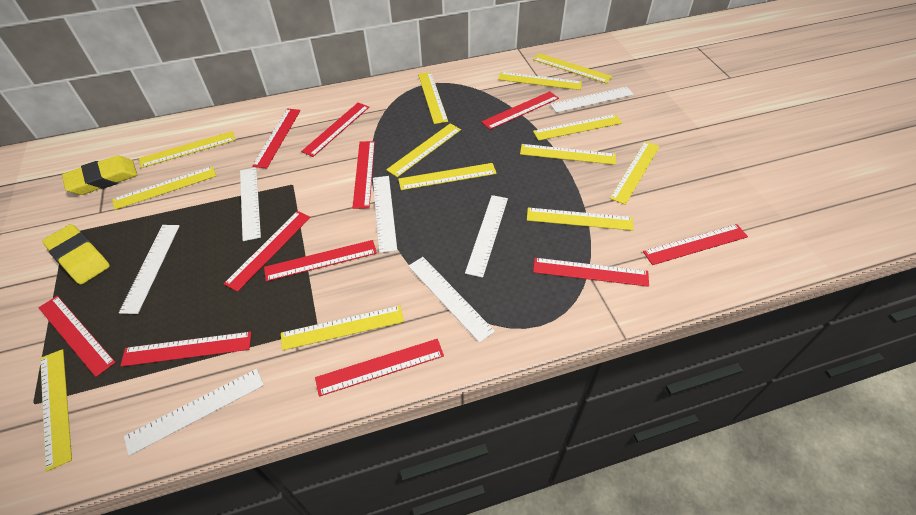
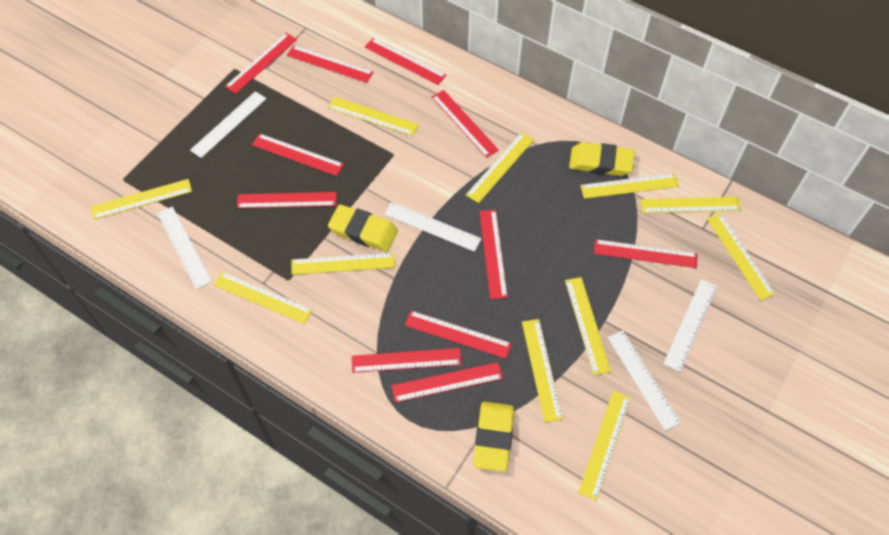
white ruler: [119,225,180,314] [124,369,264,456] [240,168,261,241] [373,176,397,253] [408,257,495,343] [465,195,508,278] [550,87,634,113] = 7 -> [157,207,212,289] [190,91,266,158] [384,202,482,252] [608,330,681,431] [664,279,718,372] = 5
yellow eraser: [42,224,110,285] [62,156,138,195] = 2 -> [328,205,398,252] [473,402,514,472] [569,142,635,176] = 3
yellow ruler: [40,349,72,472] [112,166,216,210] [139,131,236,168] [281,305,404,351] [386,123,461,177] [398,163,497,190] [418,72,448,124] [498,72,582,90] [520,144,616,165] [527,208,634,231] [533,53,612,83] [533,114,622,141] [610,141,660,205] = 13 -> [91,179,192,220] [213,271,313,324] [291,253,395,275] [328,97,419,136] [466,132,534,203] [522,319,563,422] [565,277,611,375] [578,391,631,501] [580,173,679,199] [640,196,741,213] [707,213,776,300] = 11

